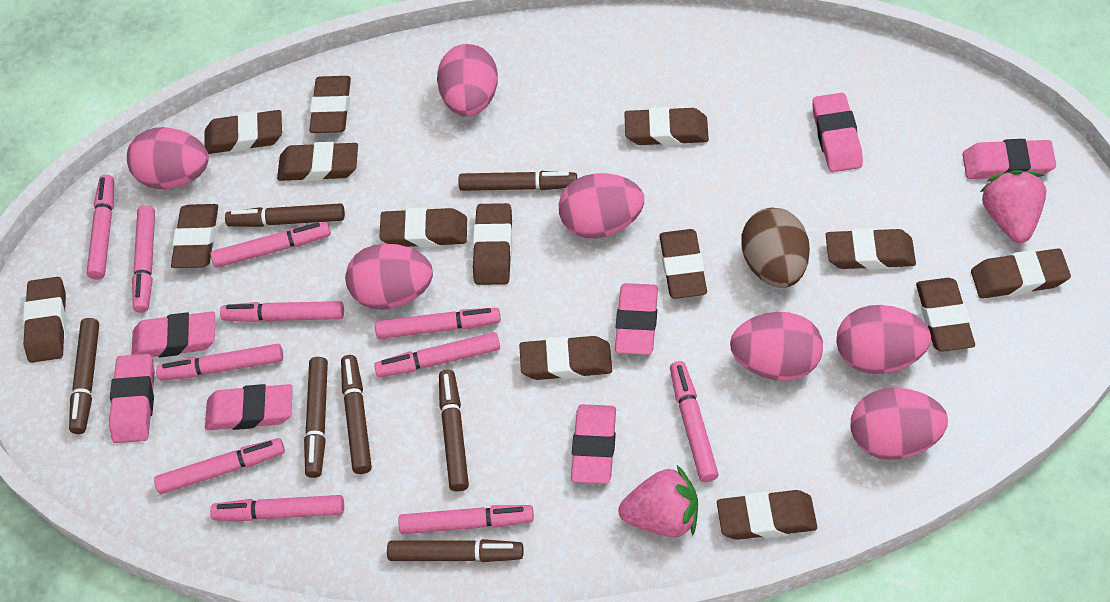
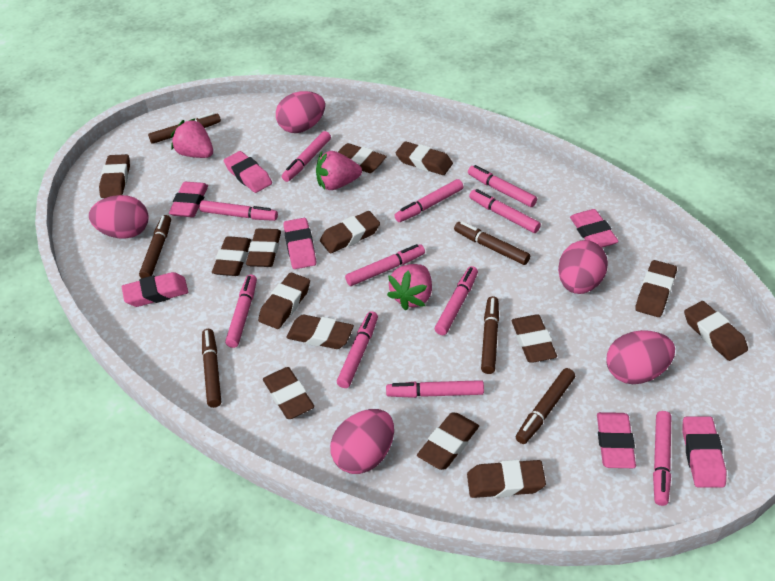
brown egg: [742,208,810,288] = 1 -> none = 0
brown marker: [69,318,99,434] [225,203,345,227] [304,357,328,478] [341,355,372,474] [387,539,524,562] [439,370,469,492] [458,171,577,191] = 7 -> [139,215,171,278] [148,113,221,144] [202,329,221,408] [454,221,530,265] [481,296,499,374] [516,368,575,444] = 6
pink egg: [127,127,209,189] [345,244,433,310] [437,44,498,117] [559,173,644,238] [730,312,823,381] [836,305,931,374] [850,388,948,460] = 7 -> [89,195,149,239] [276,91,325,133] [330,409,394,474] [558,240,608,294] [606,330,675,384] = 5
pink strawberry: [618,465,698,537] [980,170,1046,243] = 2 -> [171,118,213,158] [316,151,362,190] [387,264,432,311] = 3

